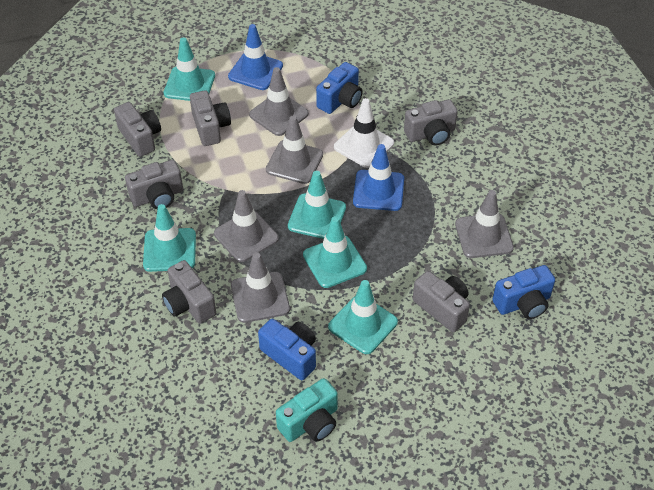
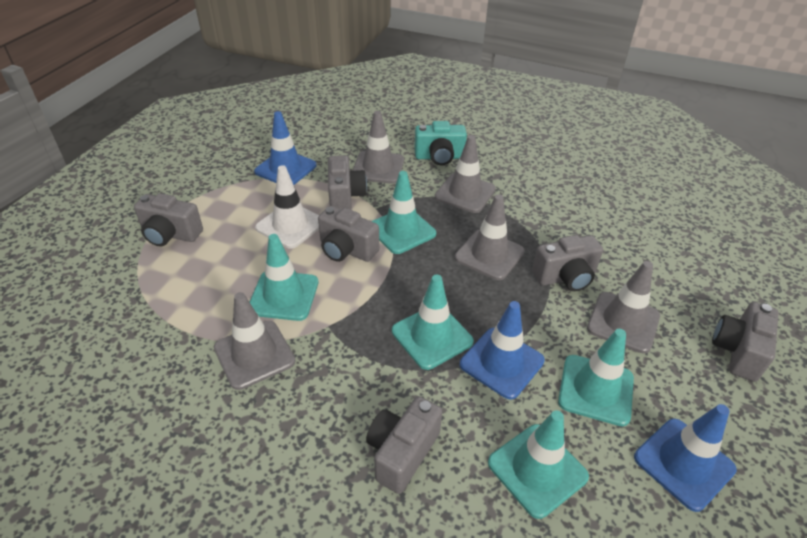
blue camera: [258,319,316,380] [316,62,363,114] [492,265,555,319] = 3 -> none = 0
blue traffic cone: [228,24,283,90] [353,144,404,211] = 2 -> [254,111,317,185] [460,301,545,400] [634,404,737,512] = 3

